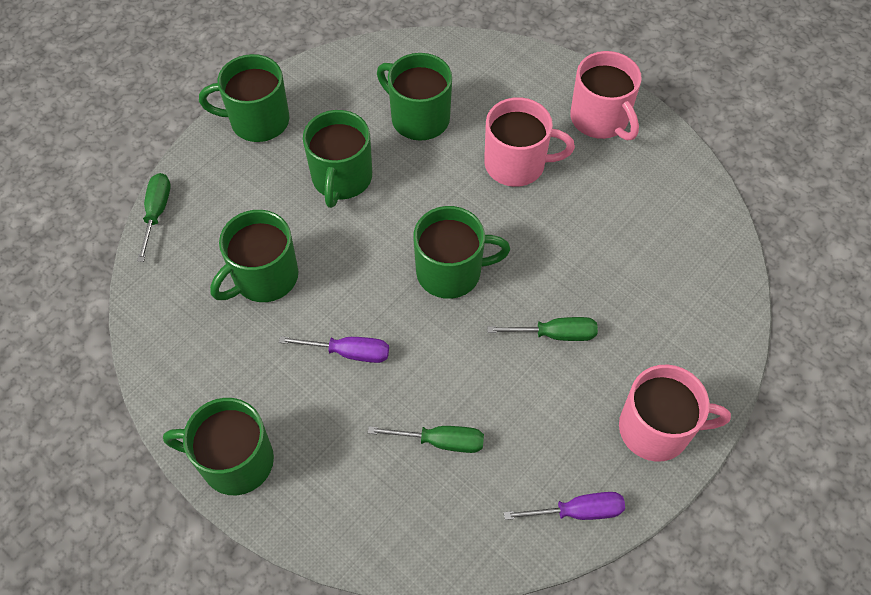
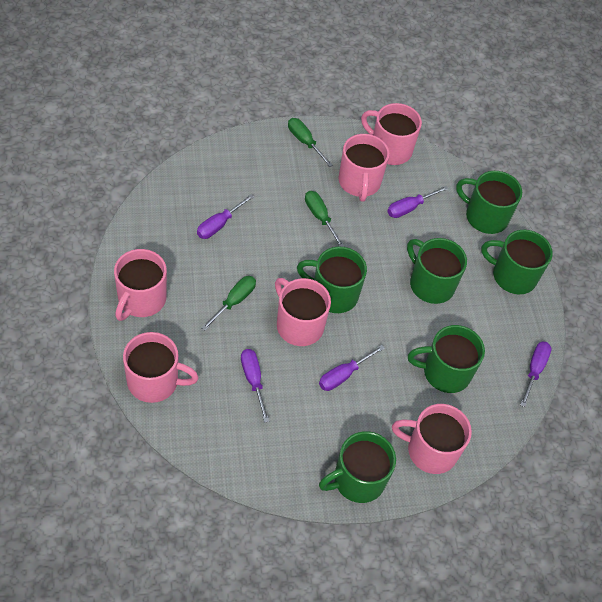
pink mug: [484,97,575,187] [570,51,642,141] [619,364,731,462] = 3 -> [114,249,167,321] [123,332,199,403] [275,278,331,346] [338,134,390,202] [361,103,422,165] [392,404,472,474] = 6
purple screwdriver: [279,336,389,363] [504,492,625,520] = 2 -> [197,194,254,239] [241,349,270,423] [319,345,385,391] [387,186,448,218] [520,341,552,407] = 5

